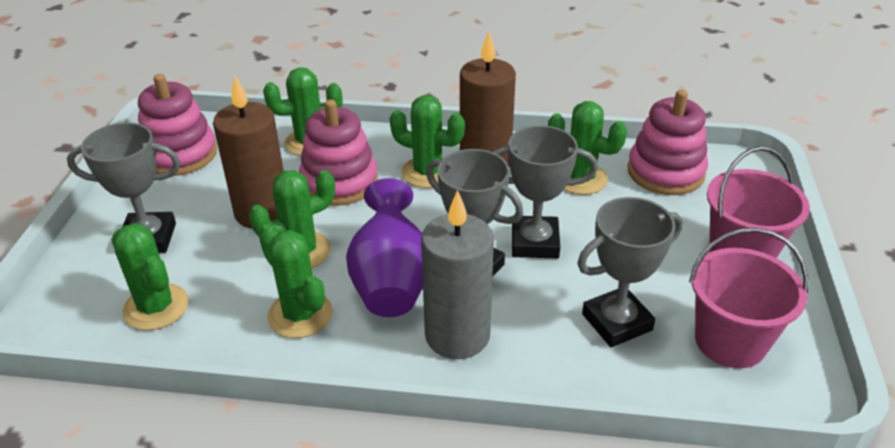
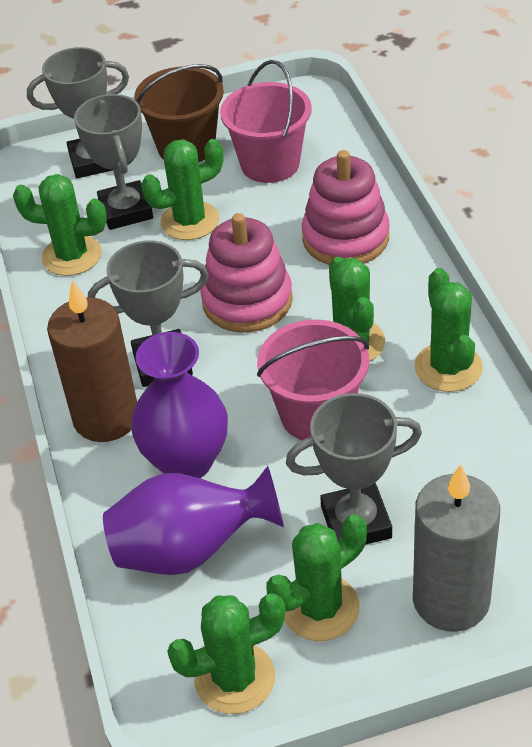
brown bucket: none = 0 -> [134,64,224,162] = 1
brown candle: [213,76,284,229] [460,32,516,168] = 2 -> [47,280,137,442] = 1
pink stacking toy: [138,74,217,176] [299,99,378,206] [627,90,708,195] = 3 -> [200,213,293,333] [302,150,390,265] = 2
purple vase: [346,178,423,317] = 1 -> [103,466,284,575] [131,332,228,478] = 2

